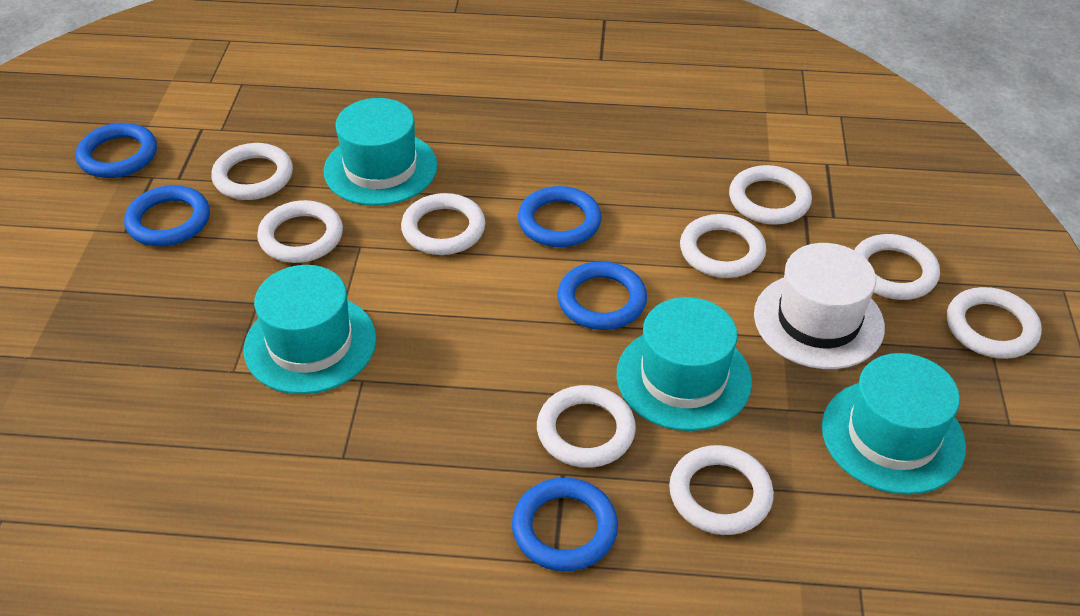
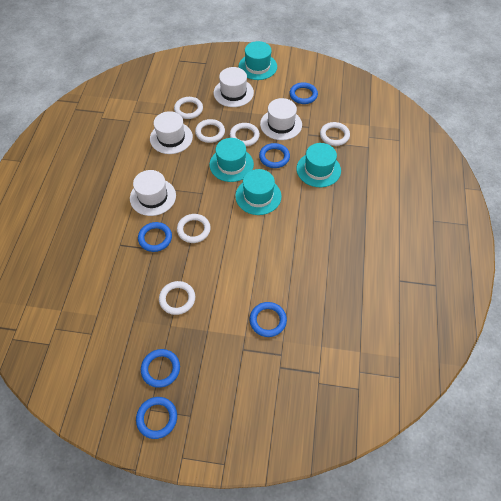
blue ring: [76,123,157,178] [124,185,210,246] [512,478,618,571] [518,186,602,247] [558,261,647,330] = 5 -> [136,397,177,439] [138,222,172,252] [141,349,180,388] [249,302,287,337] [259,143,290,168] [289,82,318,104] = 6
white hat: [754,243,885,369] = 1 -> [130,170,176,216] [150,111,193,154] [214,67,254,107] [260,98,302,140] = 4
white ring: [211,143,293,200] [257,200,343,263] [401,193,485,255] [537,385,636,468] [669,445,774,535] [680,214,766,278] [729,165,812,225] [854,234,940,300] [947,287,1042,359] = 9 -> [159,281,195,315] [174,97,203,119] [177,214,211,243] [195,119,225,143] [230,123,260,146] [320,122,350,146] = 6

